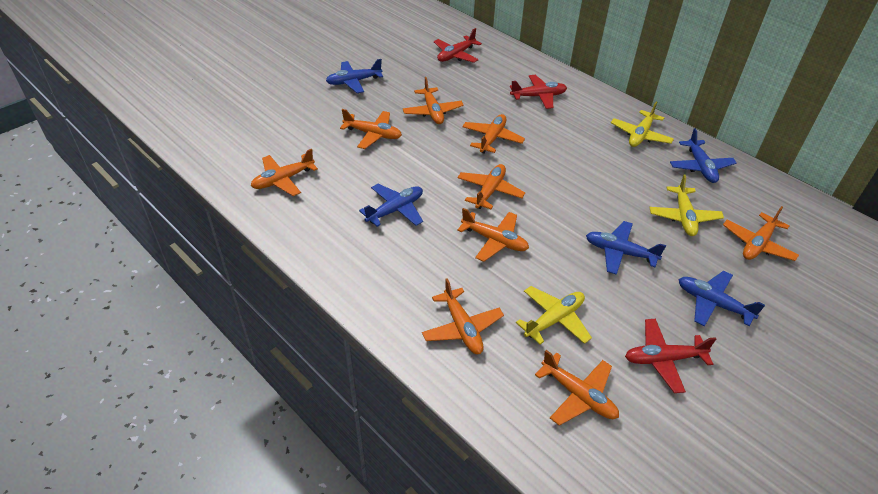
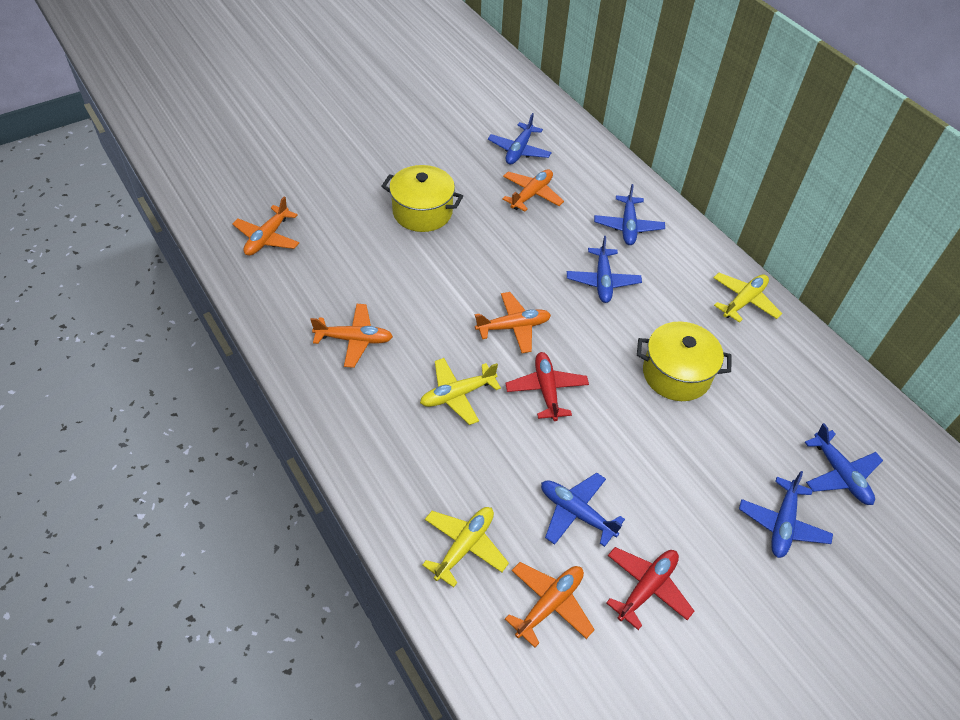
blue plane: [326,59,383,93] [359,184,423,227] [586,221,666,275] [670,128,737,183] [679,271,765,327] = 5 -> [488,113,552,165] [541,473,625,547] [567,236,642,303] [594,184,665,245] [739,471,833,558] [805,423,883,505] = 6
orange plane: [251,149,318,196] [340,109,402,149] [403,77,464,124] [422,278,504,354] [457,164,525,209] [457,208,529,262] [462,114,525,154] [535,350,619,426] [723,206,799,261] = 9 -> [232,196,299,256] [310,304,393,368] [475,292,551,353] [502,169,564,211] [505,562,595,648] = 5
red plane: [434,28,482,63] [510,75,567,109] [625,319,716,393] = 3 -> [505,352,589,421] [606,547,694,630] = 2
yellow pot: none = 0 -> [381,165,463,232] [637,322,731,401] = 2

